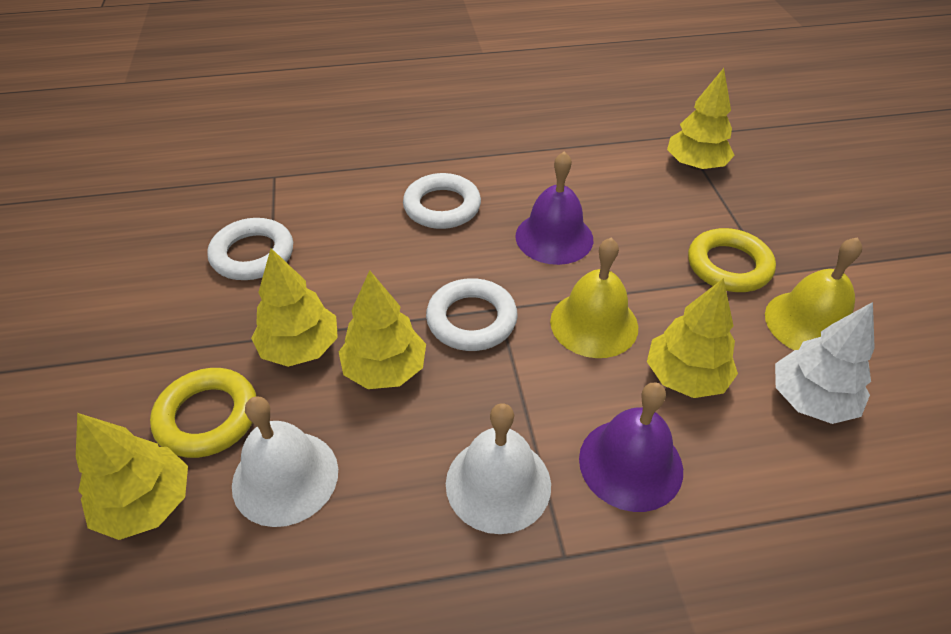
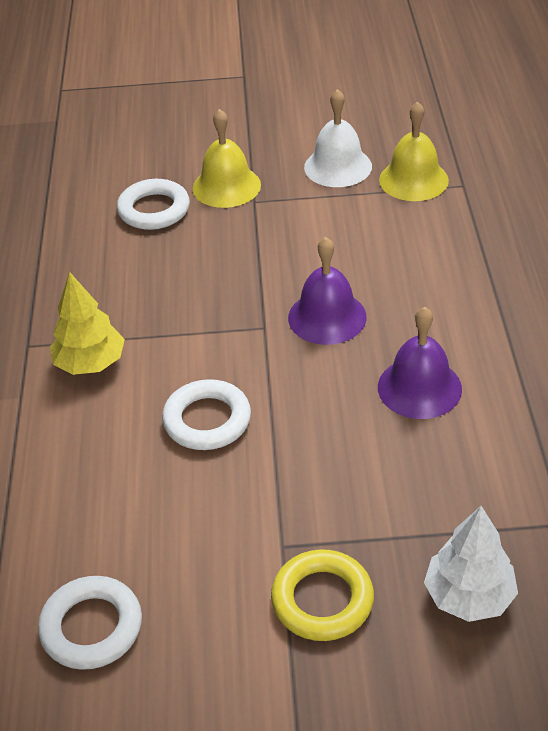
white bell: [232,397,338,527] [446,403,551,534] = 2 -> [304,89,372,187] = 1
yellow ring: [150,368,257,458] [688,228,776,292] = 2 -> [271,549,374,641] = 1
yellow tree: [76,413,188,540] [251,248,338,367] [339,270,426,389] [647,278,738,398] [667,68,735,170] = 5 -> [50,272,125,375] = 1

